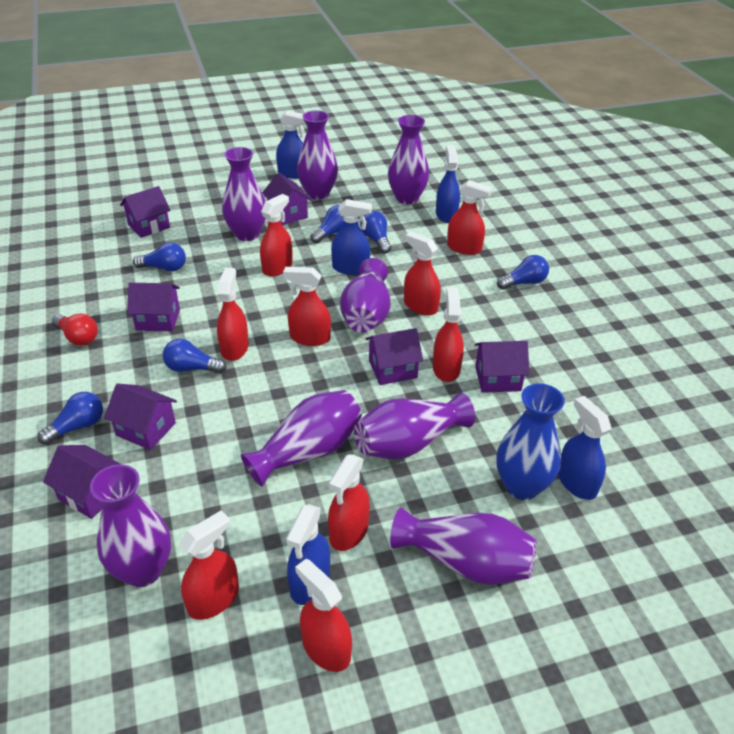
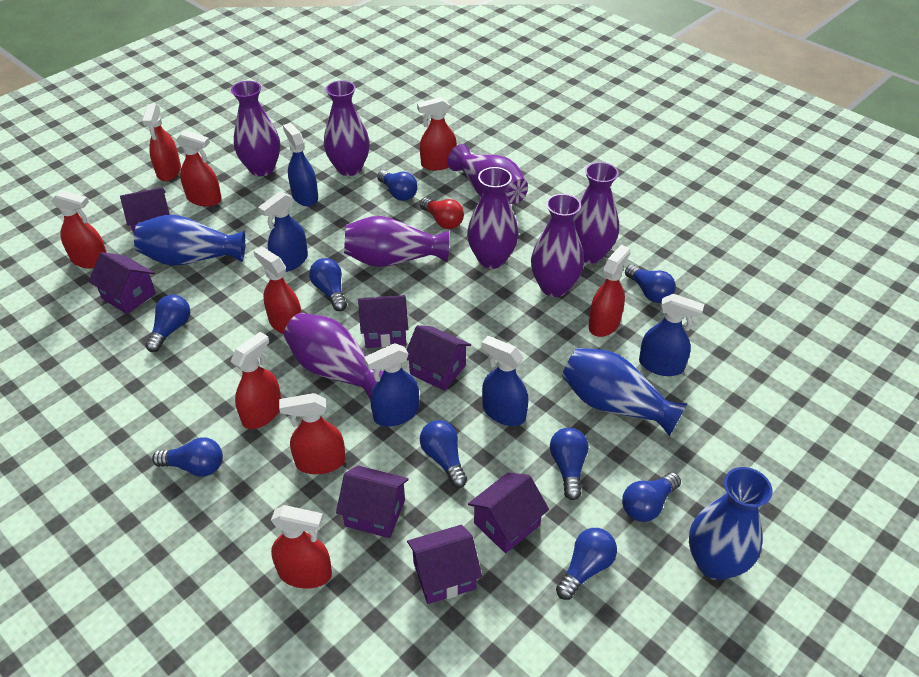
blue light bulb: [38,392,103,445] [133,243,186,272] [163,339,227,374] [310,205,344,243] [360,211,391,254] [497,255,549,290] = 6 -> [145,295,190,352] [152,437,223,477] [309,258,347,311] [377,170,418,201] [420,420,467,488] [550,428,588,500] [556,528,617,600] [622,472,681,522] [625,264,676,303] = 9
blue vase: [496,383,565,500] = 1 -> [134,215,245,266] [562,348,687,436] [689,467,772,580] = 3

